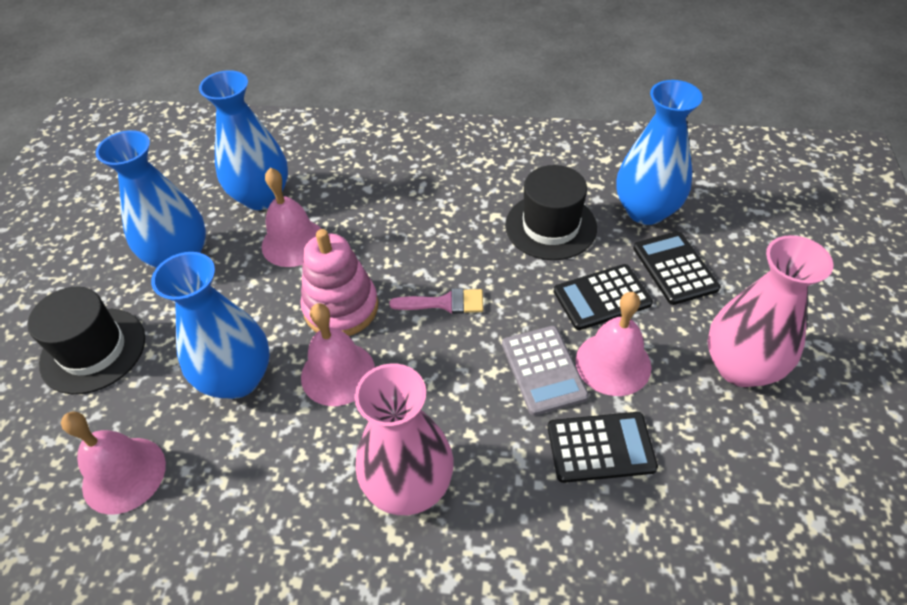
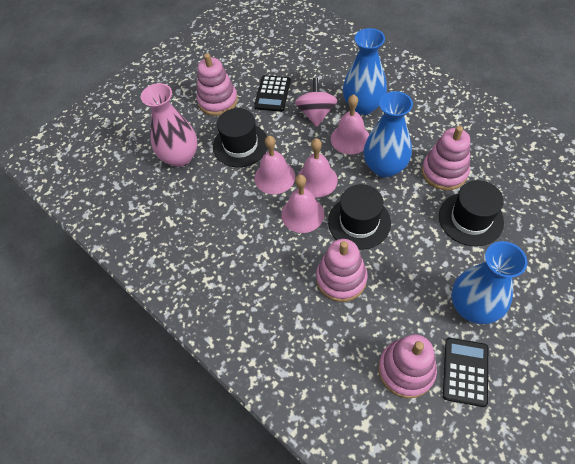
black calculator: [548,412,658,483] [554,264,653,330] [633,231,720,305] = 3 -> [254,75,291,112] [443,338,488,407] = 2
black hat: [28,287,145,394] [505,165,597,260] = 2 -> [213,108,268,167] [328,184,391,250] [439,180,504,246] = 3
blue vase: [95,130,206,268] [151,252,270,399] [199,70,288,210] [616,80,703,225] = 4 -> [343,28,387,115] [364,91,413,178] [452,241,528,324] = 3
grey calculator: [502,326,589,416] = 1 -> none = 0
pink brush: [389,288,483,314] = 1 -> none = 0
pink spinning top: none = 0 -> [295,77,338,127] = 1
pink stacking toy: [300,229,379,336] = 1 -> [197,53,238,116] [316,239,368,302] [378,334,437,398] [422,126,470,191] = 4
pink vase: [354,363,454,515] [708,235,834,387] = 2 -> [141,83,198,167] = 1

